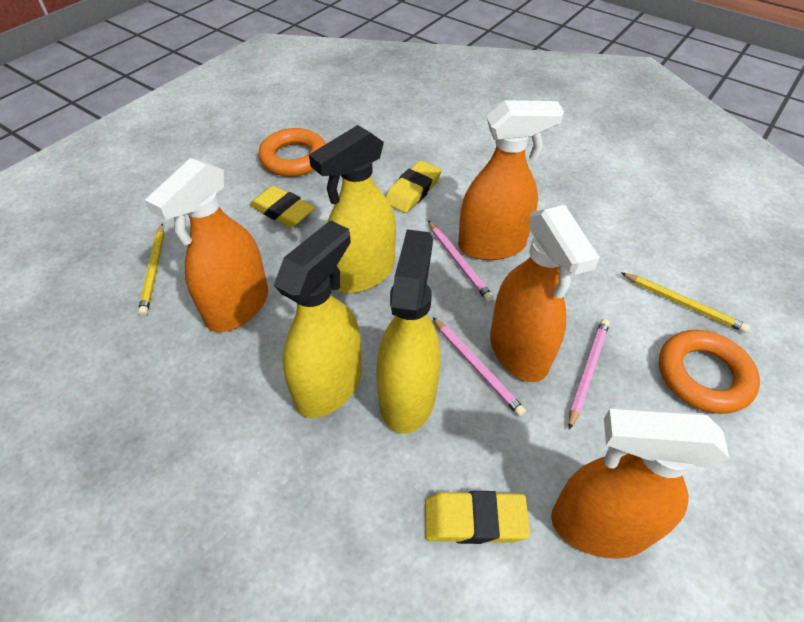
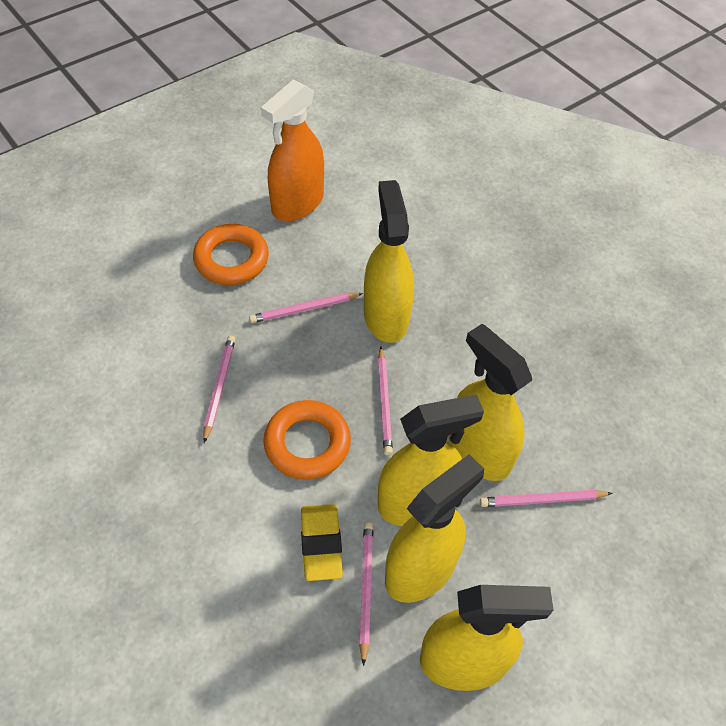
orange spray bottle: [145,158,268,332] [458,100,564,260] [490,205,600,382] [551,407,730,559] = 4 -> [261,79,324,221] = 1
pink pencil: [428,221,493,302] [433,317,526,417] [569,319,610,430] = 3 -> [203,336,235,443] [249,293,363,323] [359,522,374,666] [378,347,393,455] [480,490,613,507] = 5
yellow eraser: [250,186,315,228] [386,161,442,213] [425,491,530,544] = 3 -> [301,504,343,581] = 1
yellow pencil: [138,223,164,316] [620,272,750,333] = 2 -> none = 0
yellow spray bottle: [274,220,362,418] [309,125,396,293] [376,230,441,433] = 3 -> [364,180,414,343] [378,394,484,526] [385,454,484,603] [420,585,554,691] [449,324,532,481] = 5

